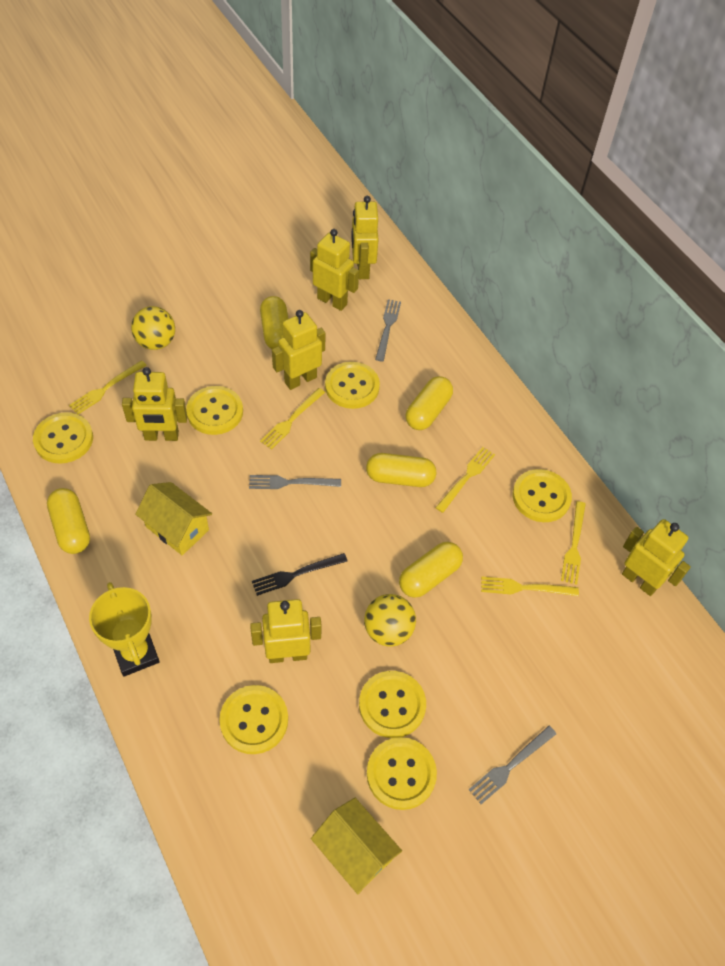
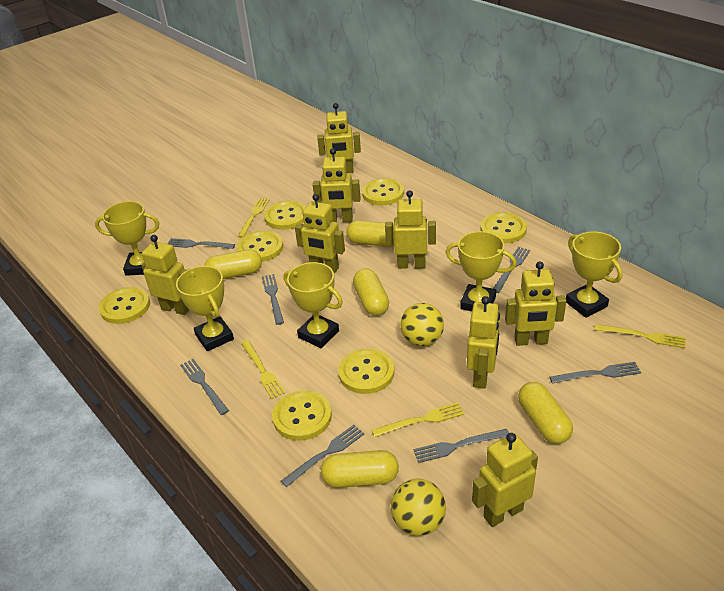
black fork: [252,553,348,596] = 1 -> none = 0
grey fork: [249,475,341,489] [375,299,401,361] [469,726,556,804] = 3 -> [168,238,235,249] [180,359,229,415] [262,274,284,325] [281,425,364,487] [413,429,509,463] [493,247,530,293] [549,362,641,384] = 7
yellow fork: [69,360,147,415] [260,388,325,450] [435,447,495,513] [481,577,579,596] [561,501,586,585] = 5 -> [237,198,270,238] [241,340,285,399] [372,402,464,437] [595,324,685,348] = 4
yellow house: [135,482,212,555] [311,798,402,894] = 2 -> none = 0
yellow robot: [122,367,187,441] [250,599,322,663] [272,310,326,390] [310,229,359,311] [351,196,379,279] [622,519,691,596] = 6 -> [141,235,189,315] [295,194,345,273] [313,148,360,222] [317,103,361,173] [385,190,436,269] [467,296,500,389] [472,433,538,527] [505,262,566,346] = 8
yellow trophy: [89,582,160,677] = 1 -> [95,201,160,276] [176,266,234,351] [284,262,343,348] [445,231,517,311] [566,231,622,318] = 5

